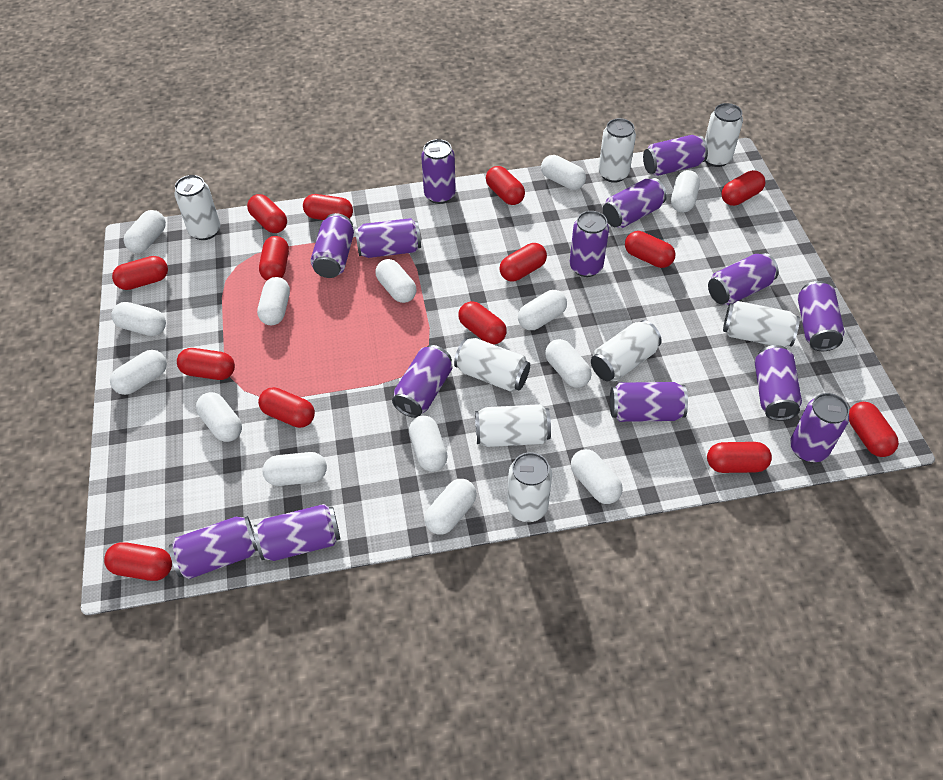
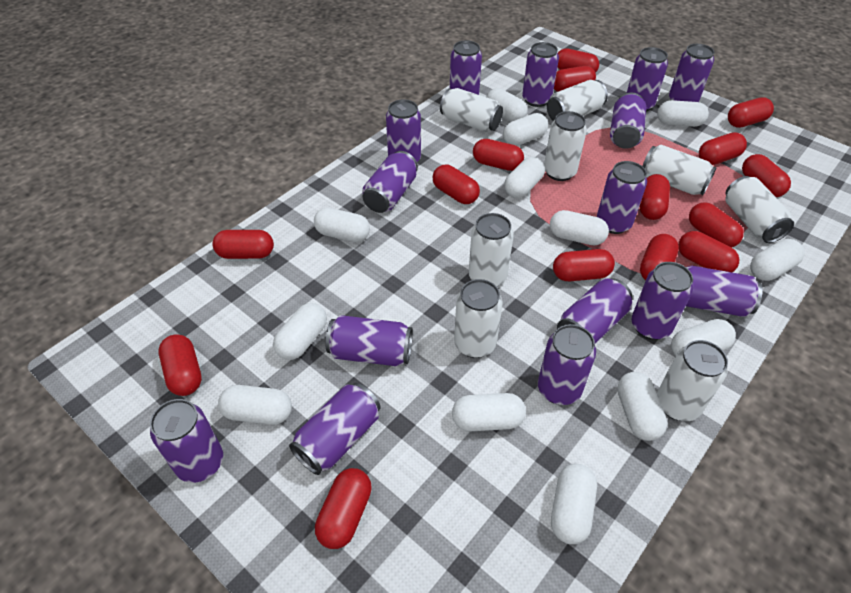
purple can: [169,516,258,579] [254,504,340,561] [310,213,354,278] [355,218,421,258] [392,345,452,418] [421,139,456,204] [569,211,609,277] [603,178,667,228] [610,382,688,422] [643,135,708,176] [708,253,779,305] [755,345,802,421] [790,393,849,462] [798,281,845,351] = 14 -> [150,399,223,483] [289,383,381,475] [325,315,413,366] [362,151,418,213] [386,99,421,162] [450,40,482,95] [522,42,559,107] [538,324,596,405] [557,278,633,343] [597,161,647,234] [610,93,646,149] [627,47,668,112] [631,262,693,340] [669,44,714,102] [686,266,763,317] = 15
red capsule: [104,542,172,581] [112,256,168,290] [177,348,235,380] [247,194,287,233] [258,387,315,428] [259,236,289,280] [303,194,353,220] [458,301,507,345] [486,166,525,205] [499,243,547,281] [625,231,675,268] [707,442,772,473] [721,170,765,206] [849,402,899,457] = 14 -> [158,334,202,396] [212,230,274,259] [315,468,372,549] [433,165,480,204] [473,139,524,171] [553,249,615,281] [554,66,596,92] [557,48,599,73] [640,174,670,220] [640,234,679,280] [678,231,739,272] [689,202,744,248] [699,132,747,165] [728,97,774,128] [742,154,791,197] = 15
white capsule: [110,350,167,395] [111,302,166,336] [123,210,166,253] [196,392,242,442] [257,277,290,325] [263,452,327,486] [375,259,417,303] [409,415,448,472] [424,479,477,535] [518,290,567,330] [541,155,586,190] [545,339,592,388] [571,449,623,504] [671,170,700,212] = 14 -> [218,385,292,425] [273,303,327,360] [314,208,370,242] [452,393,526,431] [486,88,528,122] [503,113,548,146] [504,157,545,198] [550,210,609,245] [551,464,597,544] [617,372,667,441] [657,100,709,127] [671,319,736,356] [750,239,804,281] = 13

